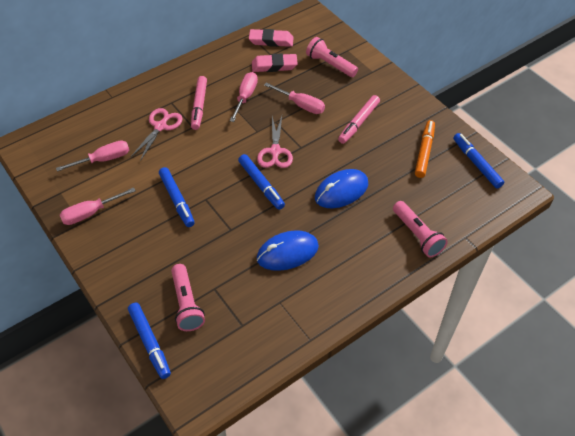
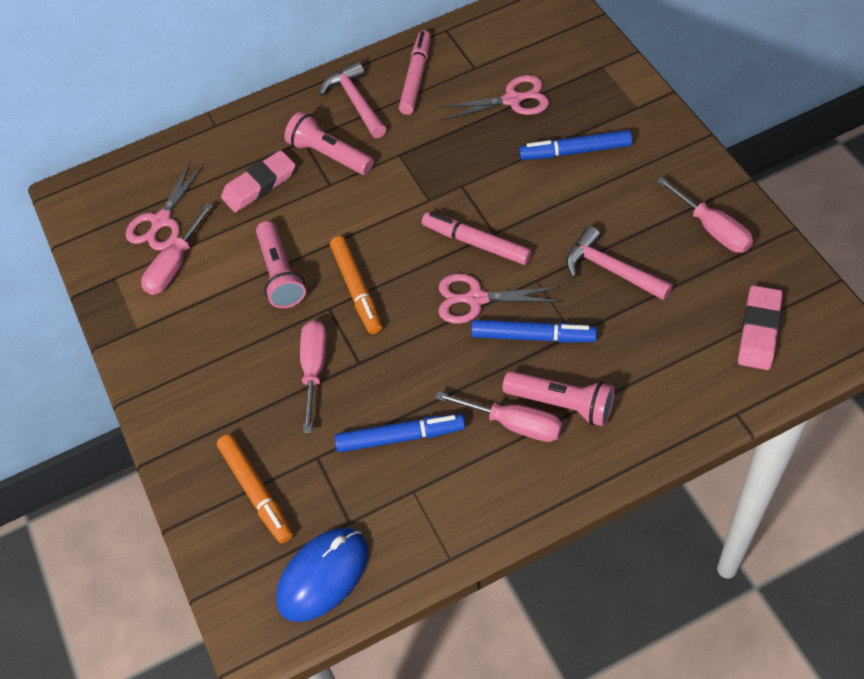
blue marker: [128,303,171,379] [159,167,195,227] [238,154,285,210] [453,133,504,189] = 4 -> [335,414,465,452] [471,320,597,343] [519,130,632,160] = 3
blue mouse: [257,230,319,271] [315,169,368,208] = 2 -> [276,528,368,622] = 1
orange marker: [415,120,435,178] = 1 -> [217,434,293,543] [330,236,382,334] = 2
pink hammer: none = 0 -> [319,61,387,138] [566,226,673,301] = 2
pink scissors: [131,108,183,161] [257,116,293,168] = 2 -> [126,162,204,251] [438,75,549,120] [438,273,561,324] = 3

